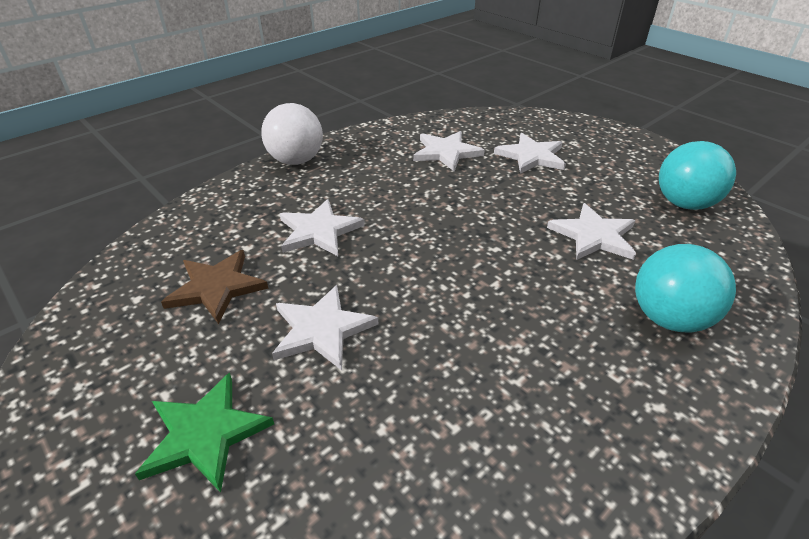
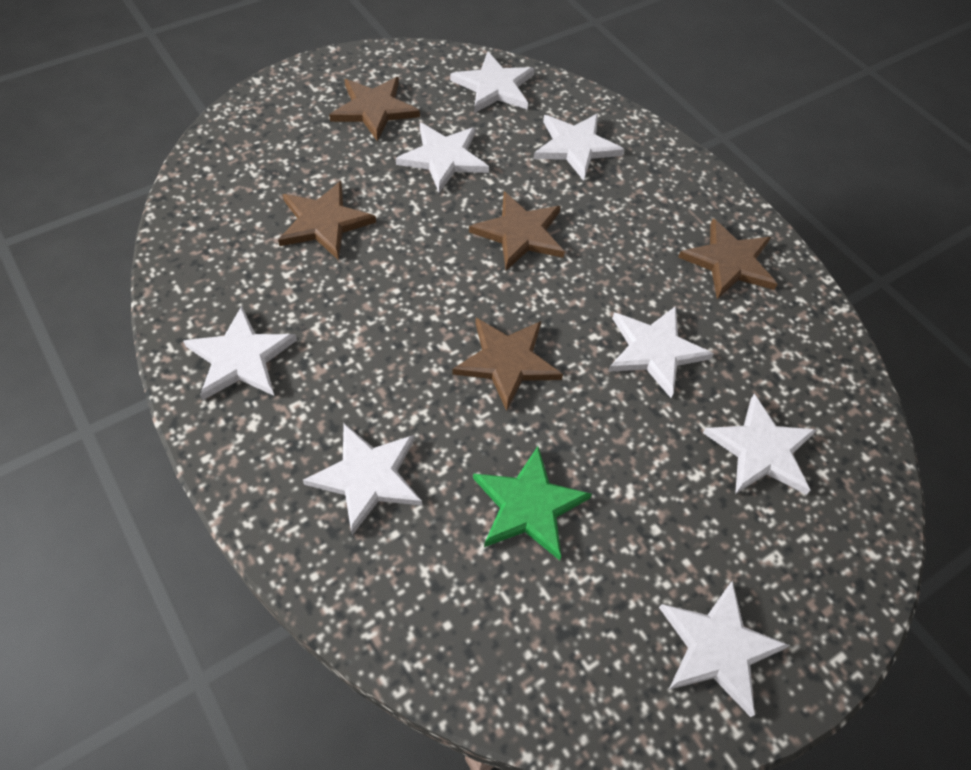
brown star: [161,250,269,324] = 1 -> [278,181,376,260] [329,77,420,142] [452,318,563,411] [469,191,565,271] [678,218,777,299] = 5
turquoise ball: [635,244,736,333] [659,141,736,210] = 2 -> none = 0
white ball: [261,103,323,165] = 1 -> none = 0
white star: [272,285,378,370] [280,199,365,256] [413,131,485,172] [494,133,566,174] [547,203,636,260] = 5 -> [183,306,297,400] [303,423,422,535] [396,123,489,193] [450,52,535,113] [534,114,624,181] [608,306,713,398] [659,581,790,717] [703,394,817,495] = 8

